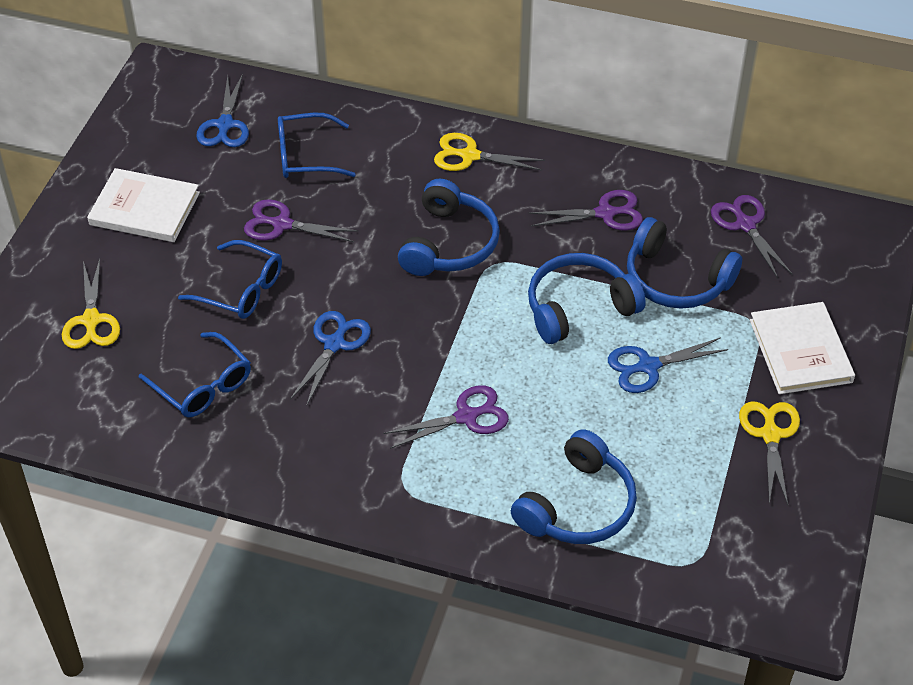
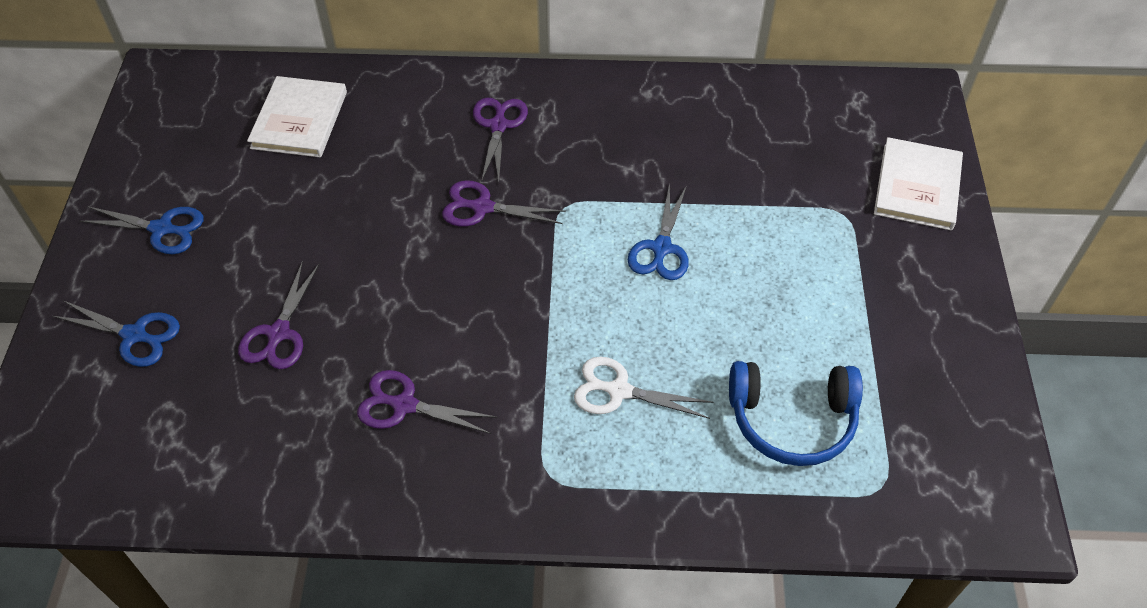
blue glasses: [139,332,251,417] [178,240,282,319] [278,113,356,178] = 3 -> none = 0
blue headphones: [398,179,500,276] [511,429,637,544] [528,253,646,344] [627,217,742,309] = 4 -> [729,361,863,466] = 1
white scissors: none = 0 -> [574,357,713,419] = 1
yellow scissors: [62,259,120,349] [434,133,545,171] [739,401,800,505] = 3 -> none = 0

